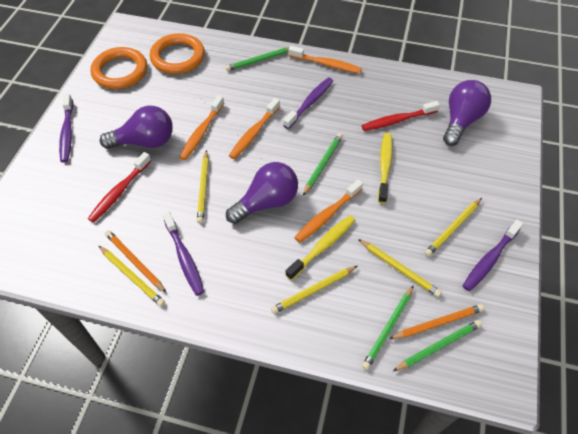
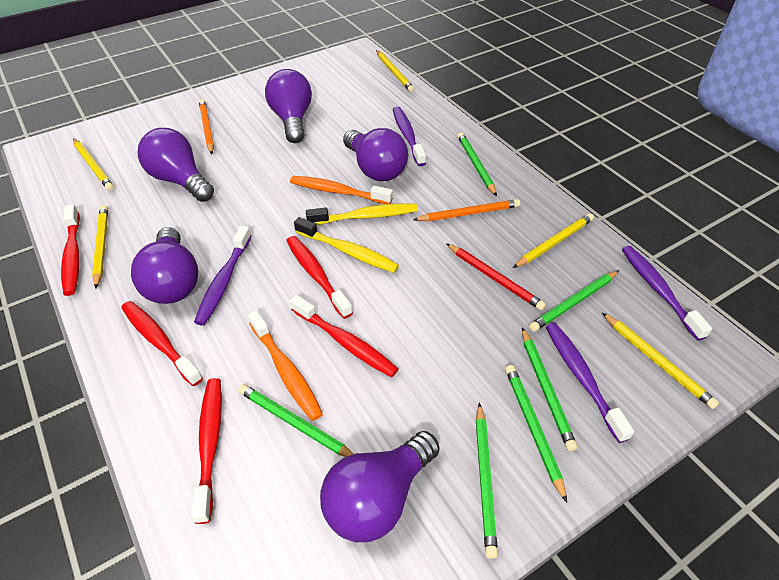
green pencil: [225,47,290,71] [303,133,343,196] [362,285,414,370] [393,320,482,371] = 4 -> [238,384,354,457] [458,132,497,196] [476,403,498,559] [505,365,567,503] [522,328,577,451] [529,270,619,332] = 6
orange ring: [91,47,147,89] [150,33,205,74] = 2 -> none = 0
orange toothbrush: [179,95,224,160] [229,98,280,159] [289,46,362,74] [294,180,363,243] = 4 -> [248,310,323,421] [290,176,393,204] = 2
purple light bulb: [100,106,173,149] [226,162,298,224] [443,80,491,146] = 3 -> [131,227,198,304] [138,128,214,202] [265,69,312,143] [320,431,440,542] [343,128,408,181] = 5
red pencil: none = 0 -> [446,243,546,310] = 1
red toothbrush: [88,152,151,223] [362,101,440,131] = 2 -> [61,204,80,296] [121,301,203,386] [191,378,222,524] [286,236,353,319] [290,295,398,378] = 5

